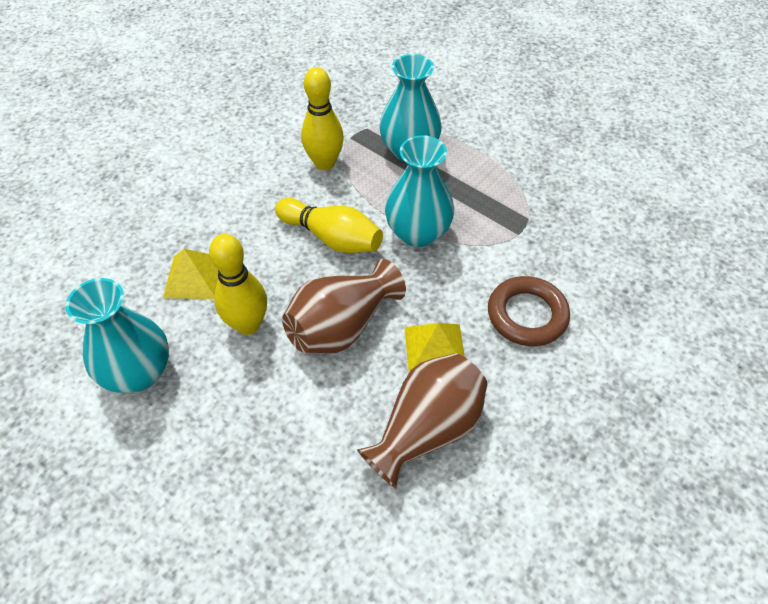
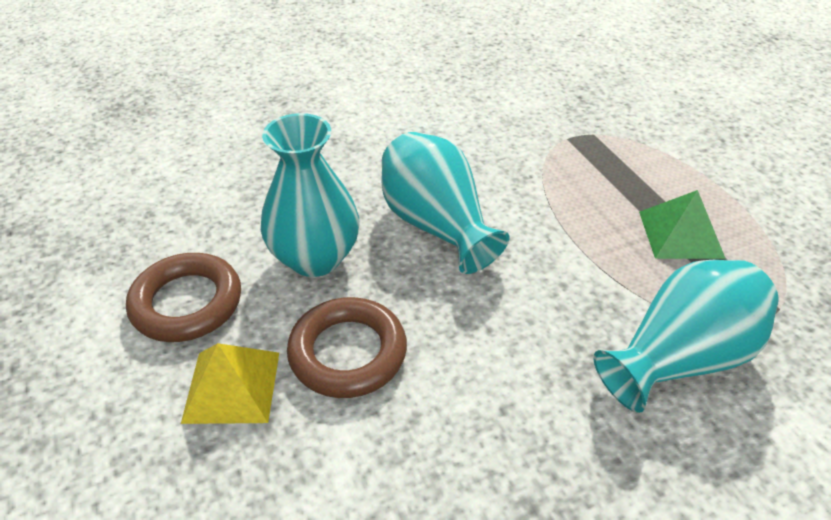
brown ring: [488,276,570,346] = 1 -> [126,253,241,342] [287,297,407,398] = 2
brown vase: [282,259,406,354] [357,353,487,489] = 2 -> none = 0
green pyramid: none = 0 -> [639,190,726,259] = 1
yellow bowling pin: [209,234,267,335] [275,198,383,253] [301,67,344,170] = 3 -> none = 0
yellow pyramid: [163,249,218,299] [404,323,465,372] = 2 -> [181,343,279,424] = 1

